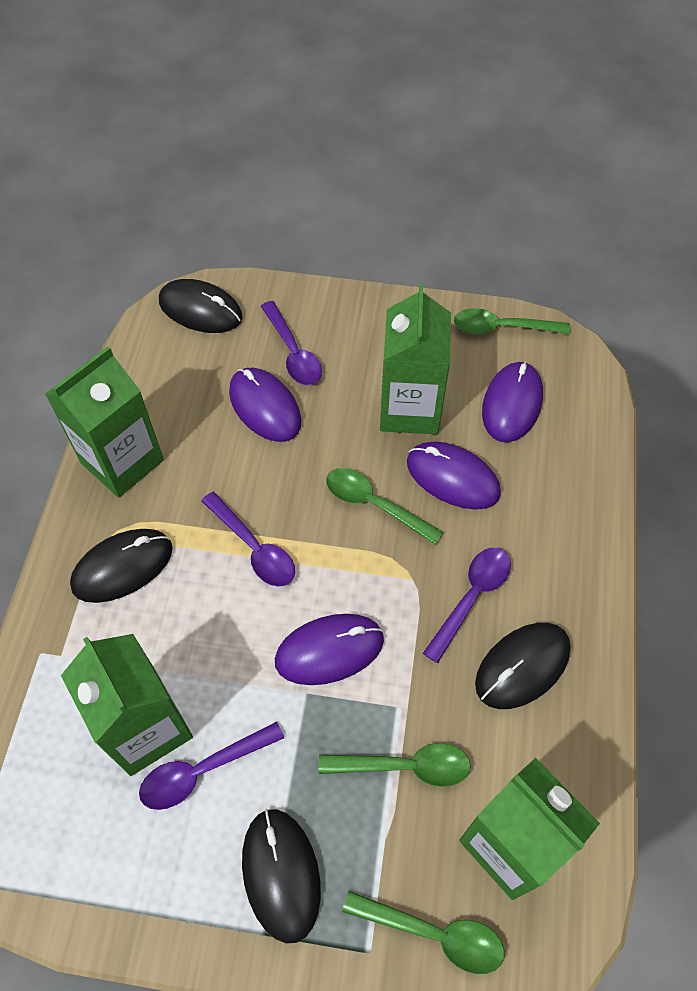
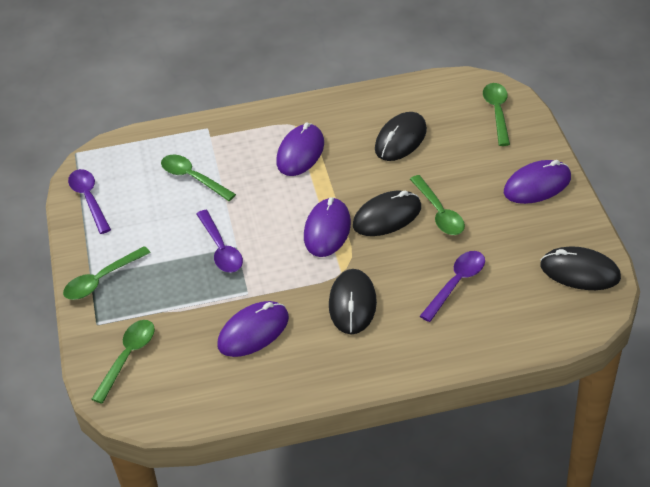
green carton: [45,346,164,498] [61,634,193,776] [380,284,451,434] [459,758,600,900] = 4 -> none = 0
green spoon: [318,743,471,787] [326,468,444,545] [342,891,504,974] [454,308,570,334] = 4 -> [63,246,151,300] [91,320,155,404] [161,155,236,201] [410,175,465,235] [483,83,510,146] = 5
purple spoon: [139,722,284,810] [201,492,295,586] [261,301,322,385] [423,548,511,663] = 4 -> [68,169,111,234] [197,210,243,273] [420,251,485,322] = 3

